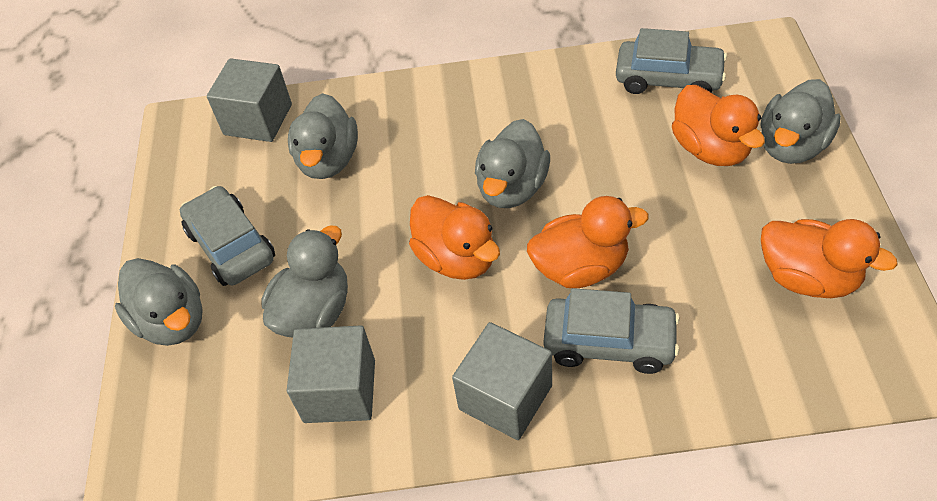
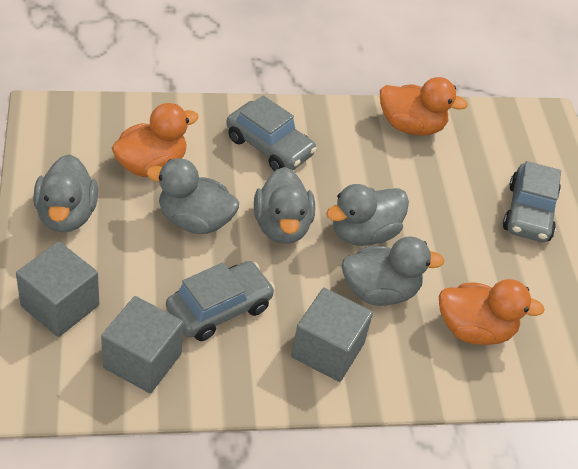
orange duck: [409,195,500,280] [527,196,648,288] [672,85,765,166] [761,219,898,298] = 4 -> [112,103,199,177] [380,77,468,136] [439,279,545,345] = 3

